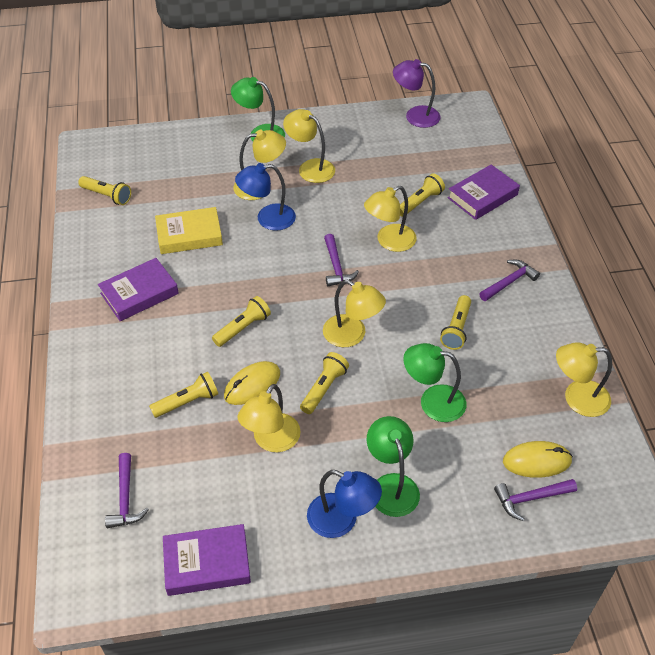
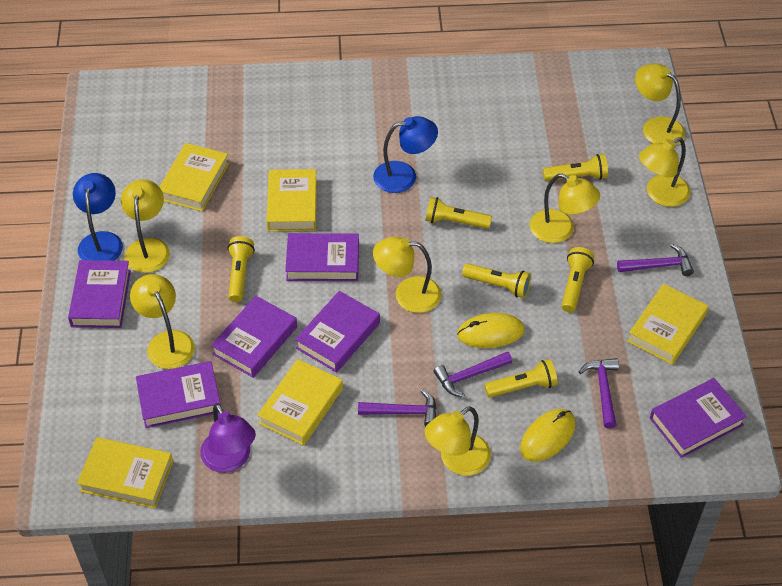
green lamp: [231,77,285,141] [367,416,420,517] [403,343,466,422] = 3 -> none = 0
purple book: [98,258,179,321] [163,524,251,596] [448,164,520,220] = 3 -> [68,260,131,328] [136,361,221,428] [211,296,297,378] [285,233,359,281] [295,291,380,373] [650,378,747,458] = 6
yellow book: [155,207,223,254] = 1 -> [77,437,173,508] [160,143,229,211] [257,359,343,446] [266,169,317,231] [627,284,708,365] = 5
yellow lamp: [233,130,286,200] [238,384,301,452] [283,109,335,183] [323,280,386,347] [364,186,417,252] [556,342,612,417] = 6 -> [121,179,170,273] [130,274,195,369] [373,237,441,313] [425,406,491,476] [530,174,600,243] [635,63,685,145] [639,137,690,207] = 7

